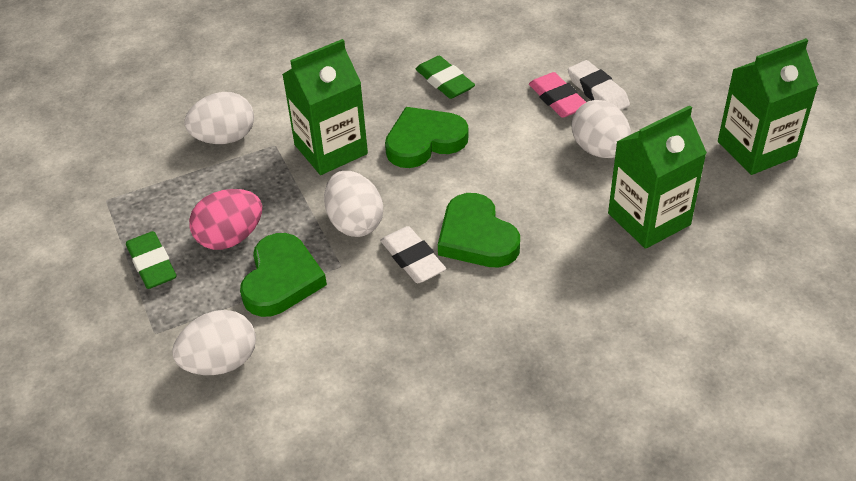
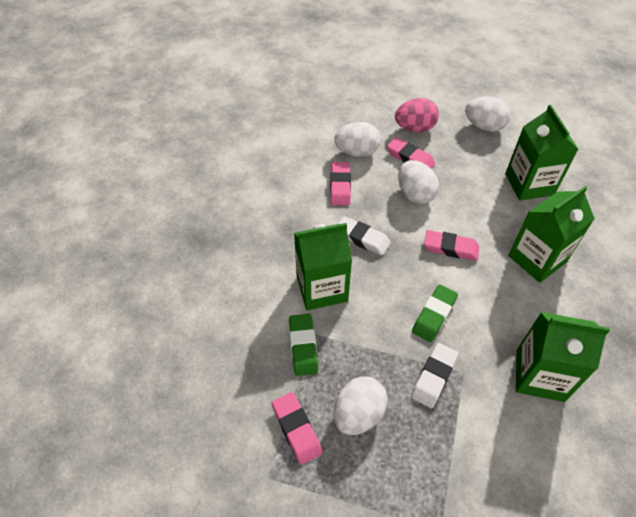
green carton: [282,39,368,175] [608,105,707,249] [718,38,819,175] = 3 -> [294,223,352,310] [505,105,579,200] [508,186,595,283] [516,312,610,402] = 4
green heart: [240,233,327,317] [385,107,468,168] [438,193,520,267] = 3 -> none = 0
pink eraser: [529,72,586,118] = 1 -> [272,392,322,465] [330,162,351,205] [387,137,435,168] [424,230,479,261] = 4

